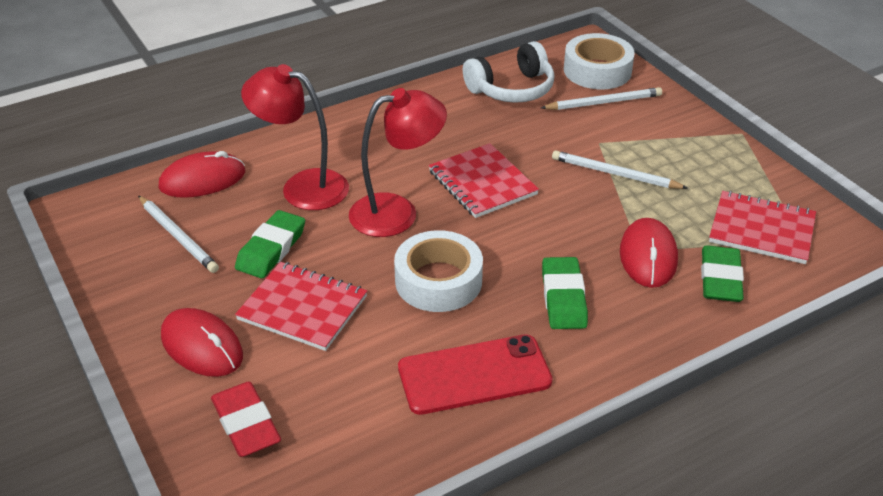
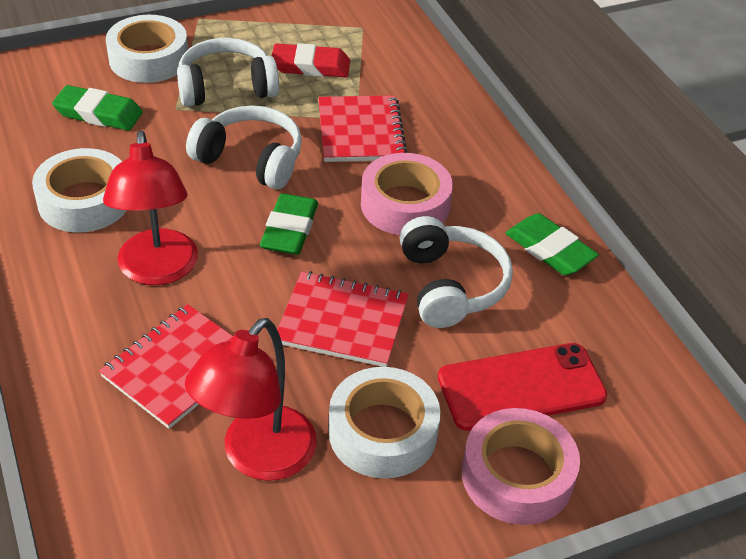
pink tape: none = 0 -> [361,153,453,235] [462,408,580,525] = 2
red mouse: [159,151,245,198] [161,308,243,377] [620,218,678,288] = 3 -> none = 0
white headphones: [463,41,555,103] = 1 -> [177,38,279,107] [186,105,302,189] [400,216,513,328] = 3
white pencil: [138,196,219,273] [541,87,662,110] [552,150,688,189] = 3 -> none = 0
white tape: [394,230,483,312] [564,33,635,89] = 2 -> [32,148,127,233] [106,15,188,83] [329,367,440,479] = 3

